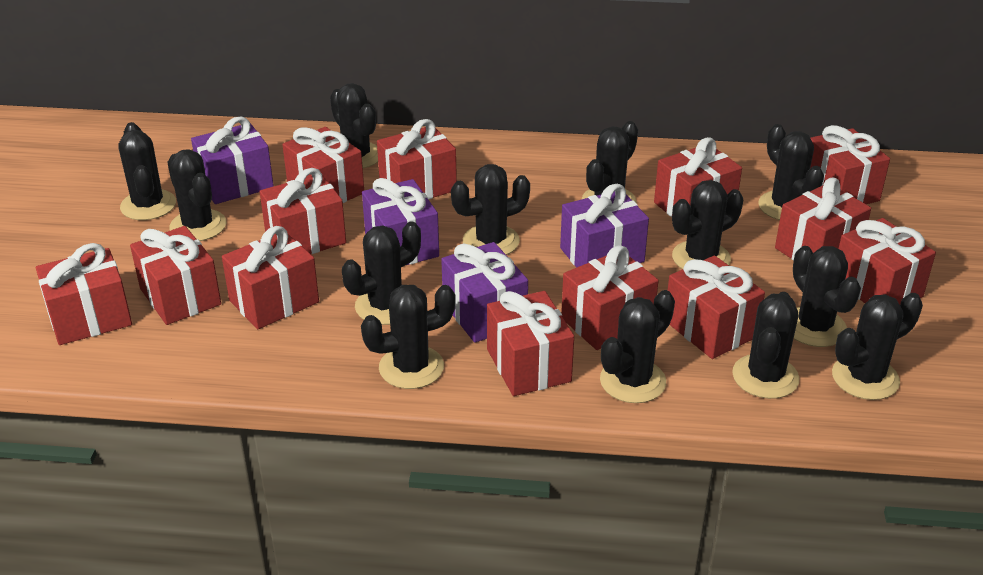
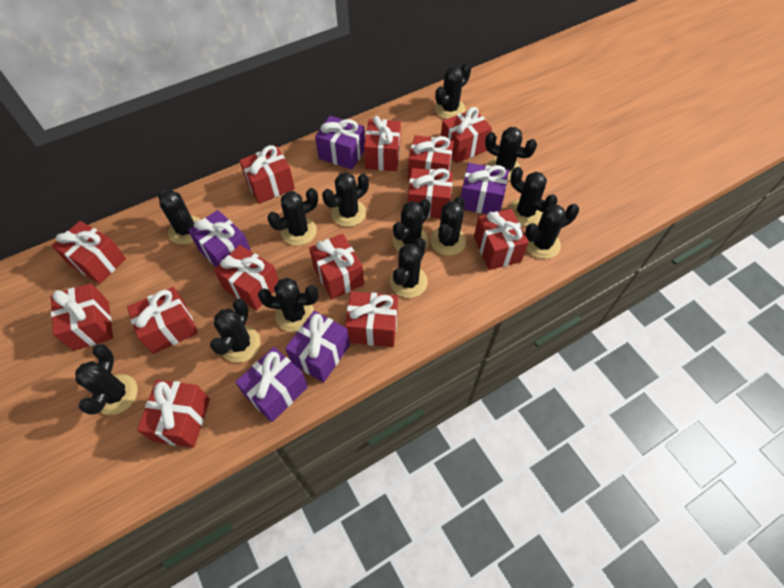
purple gift: [191,116,274,204] [362,178,439,265] [441,242,528,343] [560,184,649,268] = 4 -> [188,210,251,268] [235,347,308,422] [285,311,350,383] [315,116,365,170] [461,163,509,214] = 5

